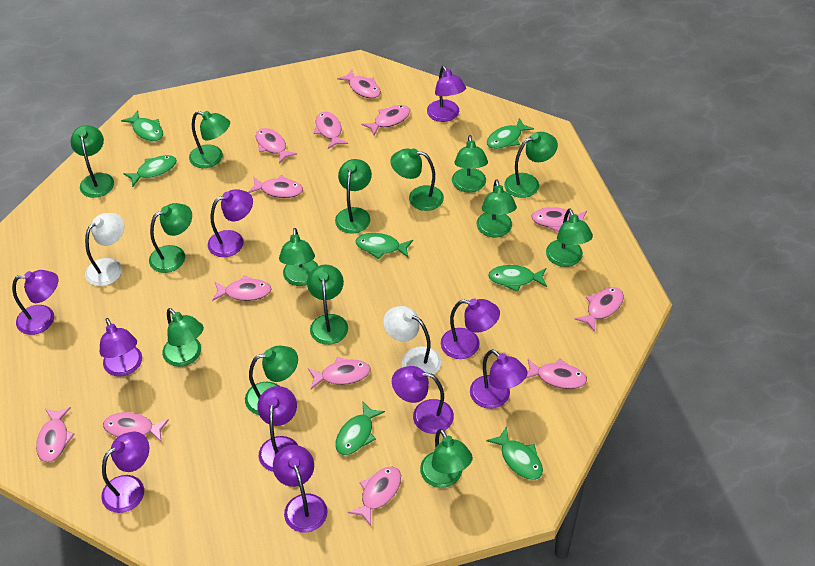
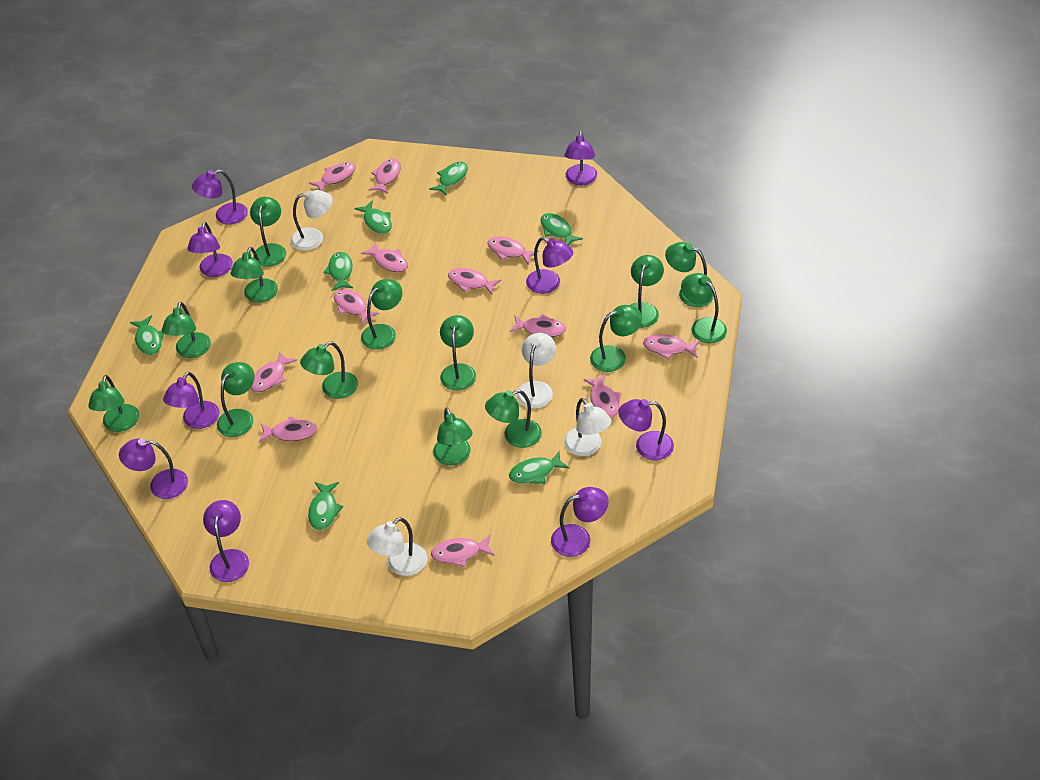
pink fish: [36,407,75,462] [103,412,169,441] [212,275,271,301] [248,175,303,198] [256,128,297,164] [308,357,371,389] [314,112,348,149] [337,69,381,98] [348,466,401,526] [362,105,410,135] [525,359,587,389] [531,207,587,232] [575,287,624,332] = 13 -> [251,351,297,392] [258,416,317,442] [309,162,355,191] [334,289,379,324] [361,242,408,272] [369,159,401,194] [431,535,494,567] [448,268,501,294] [488,237,539,264] [510,314,566,337] [583,374,621,418] [643,334,700,360] = 12
purple lamp: [12,270,58,335] [100,318,142,377] [101,432,149,513] [208,189,253,257] [257,386,298,472] [273,445,328,533] [392,366,454,434] [427,66,466,122] [441,298,500,359] [470,349,527,409] = 10 -> [119,439,188,499] [163,372,220,429] [187,222,233,277] [192,169,248,225] [203,500,249,582] [526,237,573,294] [551,487,609,557] [565,131,597,186] [618,399,674,460] = 9
white lamp: [85,213,124,286] [383,306,441,375] = 2 -> [291,190,333,251] [367,517,427,576] [516,333,556,408] [564,398,612,456] = 4

